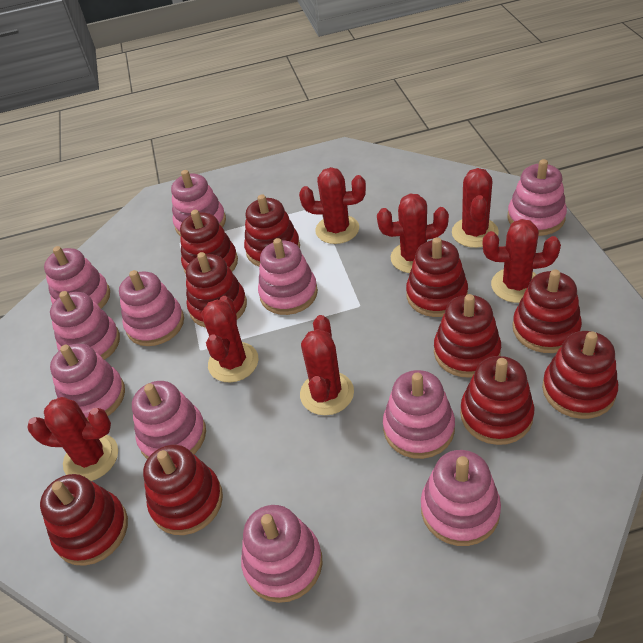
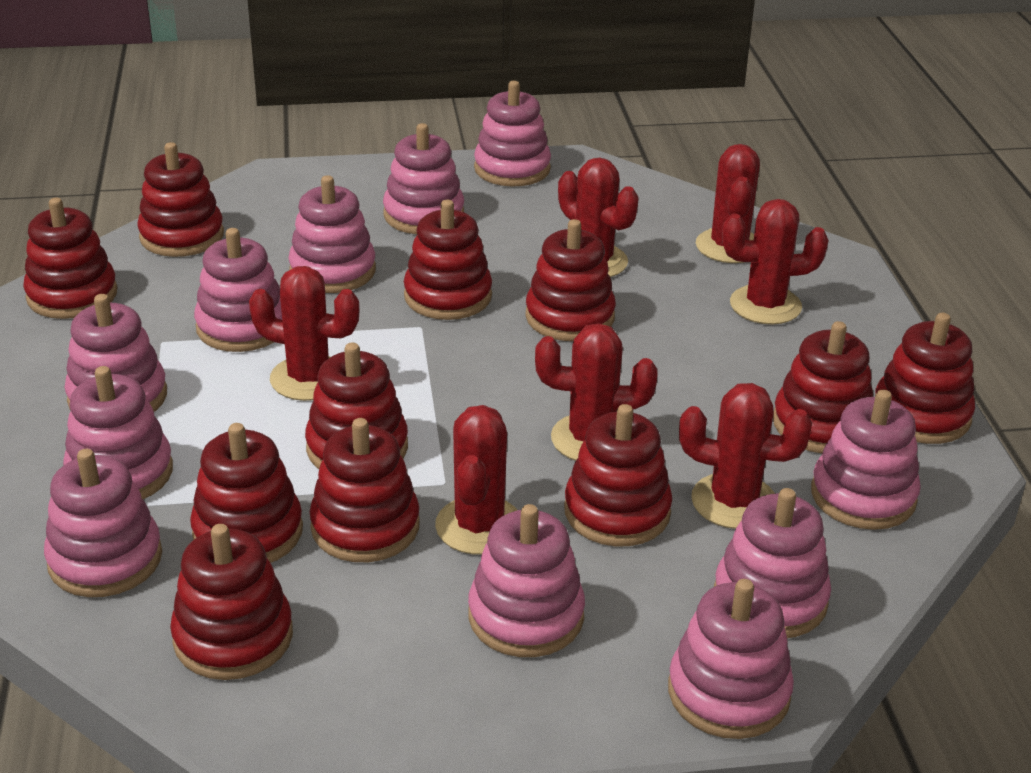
red stacking toy: [40,474,128,566] [143,445,223,535] [180,210,238,274] [186,252,247,328] [244,194,300,267] [406,237,468,317] [434,294,501,378] [460,356,534,445] [512,270,582,353] [542,331,618,419] = 10 -> [23,198,117,319] [137,142,224,257] [170,524,293,680] [190,423,303,563] [305,343,408,469] [309,418,420,562] [404,200,492,320] [525,219,616,341] [564,404,672,546] [773,321,873,454] [875,313,975,444] = 11

